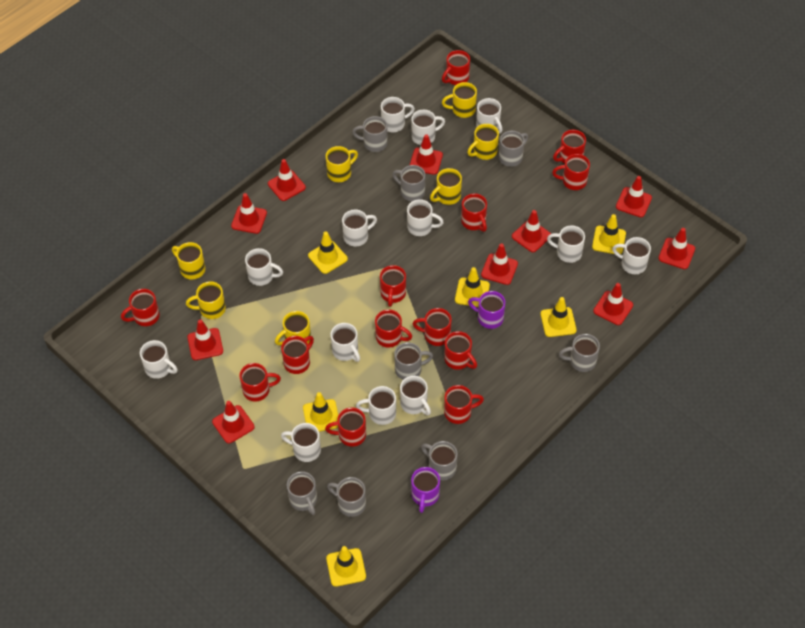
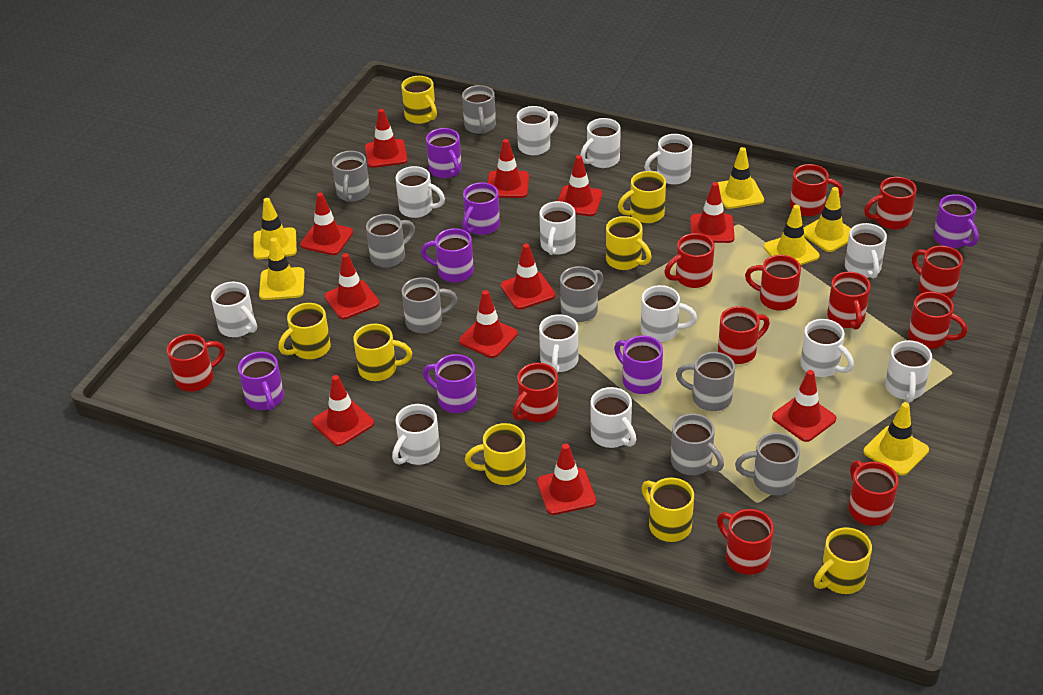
purple mug: [411,467,440,513] [468,291,505,329] = 2 -> [238,352,284,411] [421,228,474,283] [423,354,477,413] [426,128,462,178] [462,182,500,235] [614,336,663,394] [933,194,979,248] = 7
red mug: [121,289,160,326] [240,363,281,402] [281,336,314,374] [325,408,366,447] [375,310,412,348] [380,265,406,307] [413,308,451,346] [442,50,470,85] [444,331,477,370] [444,385,484,424] [461,193,487,232] [552,154,590,190] [553,130,586,164] = 13 -> [167,334,225,392] [512,363,558,422] [665,233,715,288] [717,509,774,575] [718,306,770,364] [745,255,801,311] [790,164,843,216] [827,272,871,330] [849,460,899,526] [864,177,917,230] [908,292,968,349] [912,246,963,299] = 12
red traffic cone: [187,319,223,360] [212,401,255,443] [231,193,267,234] [268,159,306,201] [410,134,443,175] [481,243,518,285] [512,210,551,252] [593,283,633,325] [616,176,652,217] [658,228,695,269] = 10 -> [300,193,353,255] [312,375,374,446] [324,253,380,319] [365,109,408,168] [459,290,518,358] [488,139,529,198] [501,244,555,310] [537,443,596,515] [558,155,603,216] [690,182,735,243] [772,370,837,442] = 11
yellow mug: [172,242,206,280] [186,281,226,319] [275,311,311,346] [326,146,358,182] [430,168,462,205] [442,82,477,118] [467,124,499,160] = 7 -> [278,303,331,359] [353,323,412,381] [401,76,437,124] [465,423,526,485] [606,216,652,270] [618,171,666,223] [641,478,694,542] [814,527,872,594] = 8

